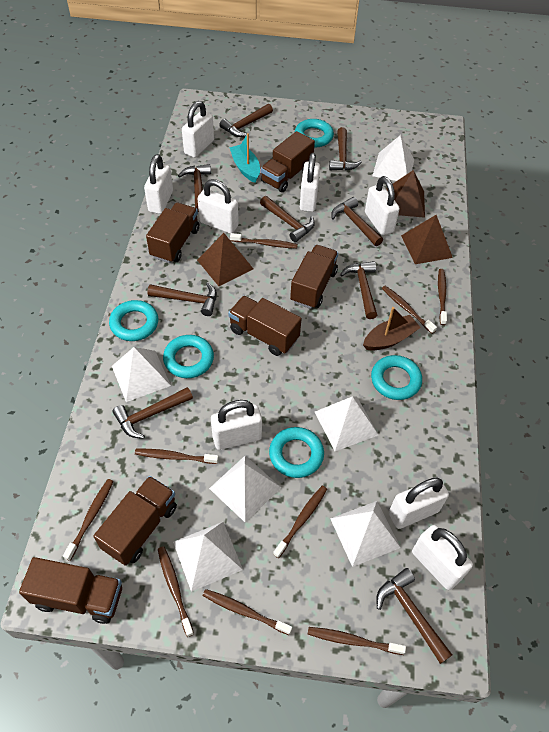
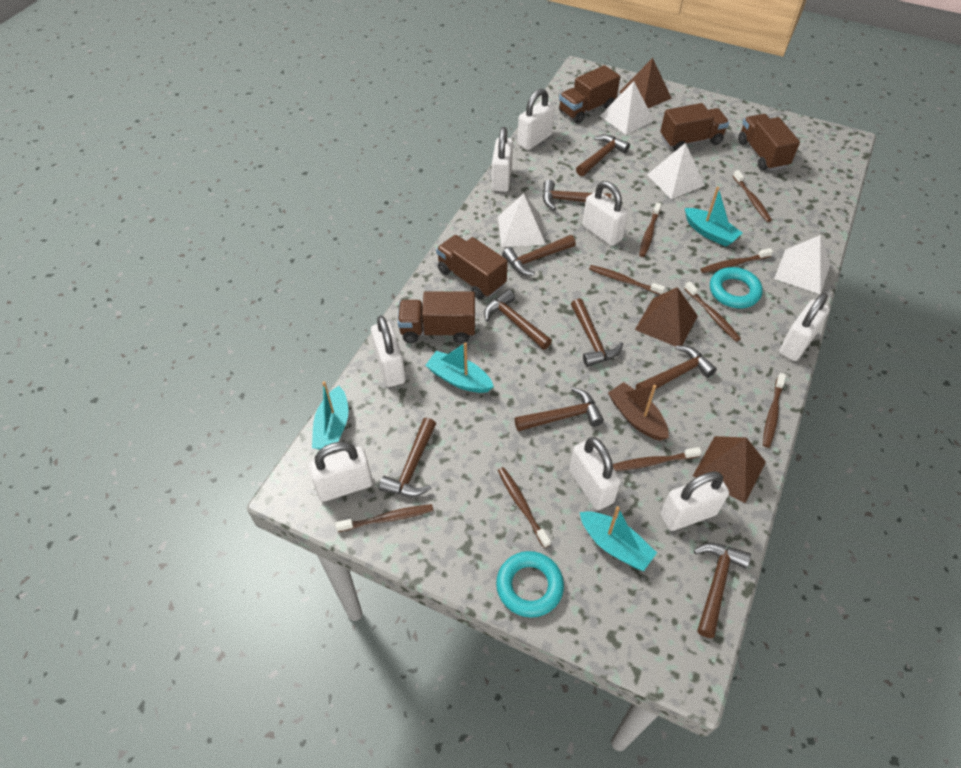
brown truck: [19,557,122,624] [93,476,177,566] [146,203,199,263] [228,296,301,356] [261,131,315,192] [290,245,338,309] = 6 -> [398,291,475,343] [436,235,508,299] [559,65,620,123] [660,103,729,151] [738,114,800,171] = 5
turquoise boat: [229,133,260,183] = 1 -> [312,381,349,450] [425,342,494,393] [580,506,657,571] [685,187,742,247] = 4
turquoise ring: [109,300,158,341] [163,335,214,378] [269,427,324,478] [295,119,334,147] [371,355,422,400] = 5 -> [496,551,564,618] [710,267,763,308] = 2
white pyramid: [112,347,171,402] [173,522,243,592] [209,456,281,523] [315,396,378,451] [330,501,401,567] [372,135,414,181] = 6 -> [498,193,546,247] [600,81,654,135] [647,143,705,199] [774,235,830,294] = 4

